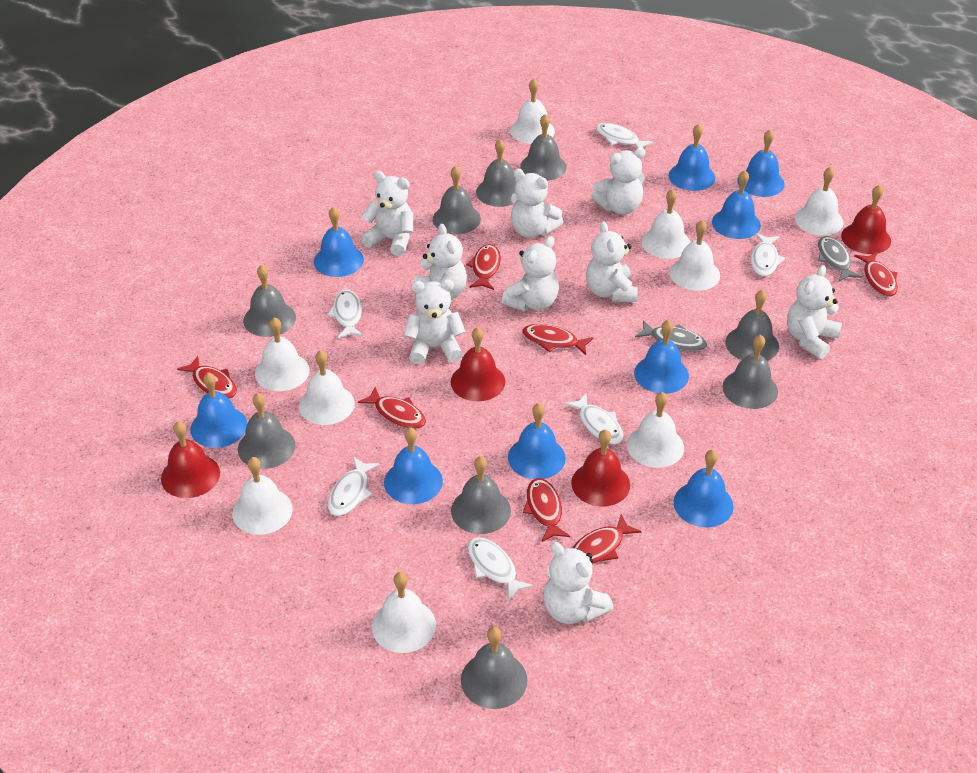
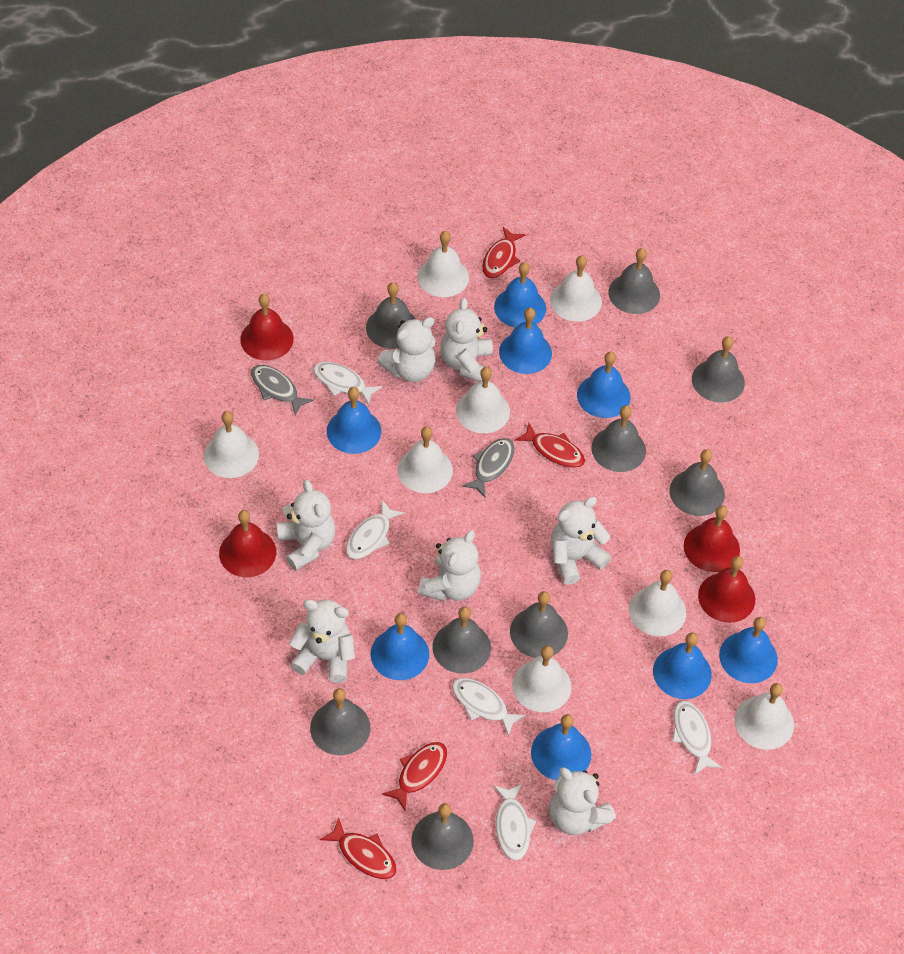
blue bell: [190,372,247,448] [314,207,364,277] [384,427,443,504] [508,403,566,479] [634,320,689,394] [669,124,715,191] [674,450,734,527] [712,170,761,239] [737,130,785,197] = 9 -> [327,387,381,454] [371,613,429,680] [494,262,546,328] [499,308,552,374] [531,714,591,780] [577,352,631,418] [653,632,712,699] [719,617,778,683] = 8
red fish: [177,356,237,399] [358,387,426,429] [466,244,501,290] [522,324,594,355] [523,478,570,542] [572,514,641,564] [854,252,898,297] = 7 -> [320,817,397,879] [382,742,447,810] [482,227,526,278] [515,423,585,468] = 4
white bell: [232,457,293,535] [255,317,310,391] [299,350,355,425] [372,572,436,653] [510,79,555,144] [627,392,684,468] [641,189,690,259] [669,220,720,291] [795,167,844,236] = 9 -> [204,411,259,478] [397,426,453,493] [417,231,469,297] [456,367,510,433] [512,645,572,712] [550,255,602,322] [629,570,686,637] [735,683,794,750] = 8
white fish: [327,289,363,338] [328,456,379,516] [468,537,533,600] [564,394,624,445] [596,123,653,148] [751,233,785,276] = 6 -> [313,362,382,405] [346,500,404,559] [452,678,526,737] [493,784,536,860] [672,701,722,775] = 5
white teddy bear: [361,171,413,256] [404,280,466,365] [415,224,467,304] [502,236,559,311] [511,169,563,238] [543,542,613,624] [586,221,638,302] [591,148,645,214] [787,265,842,359] = 9 -> [277,480,335,571] [289,599,355,683] [377,317,436,382] [418,530,481,601] [440,298,493,382] [549,767,616,835] [551,497,611,585] = 7

